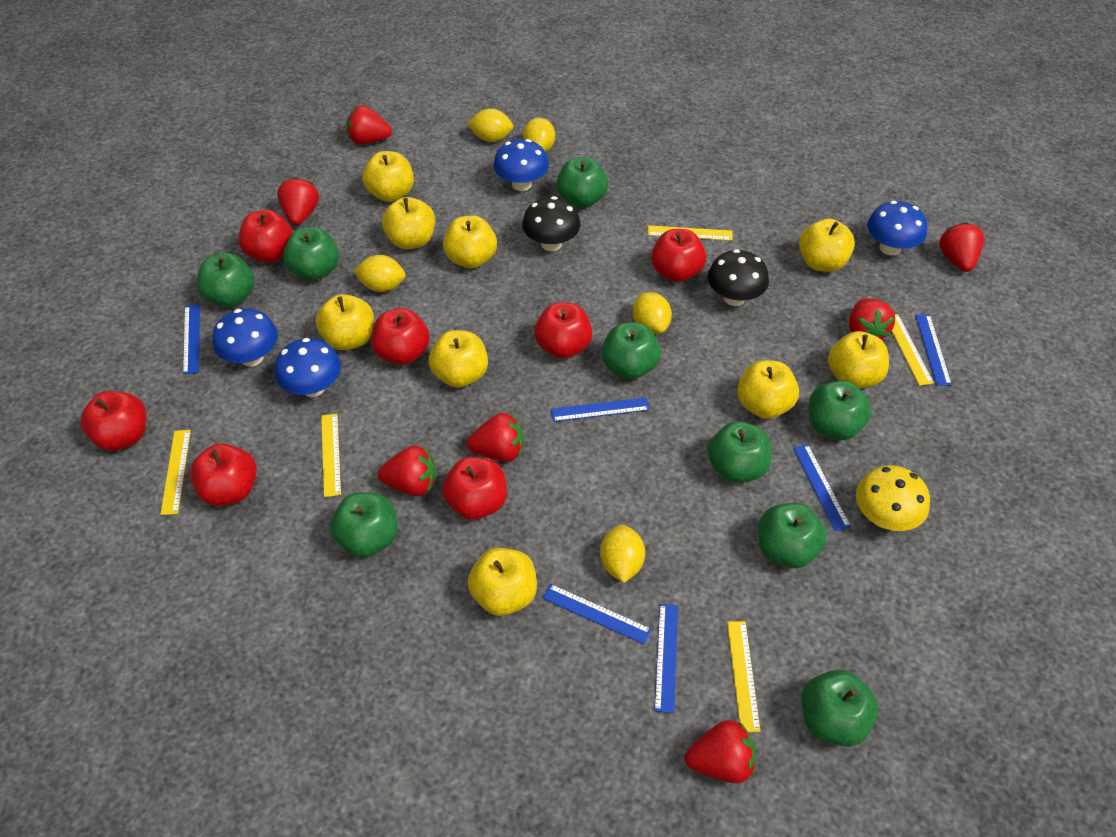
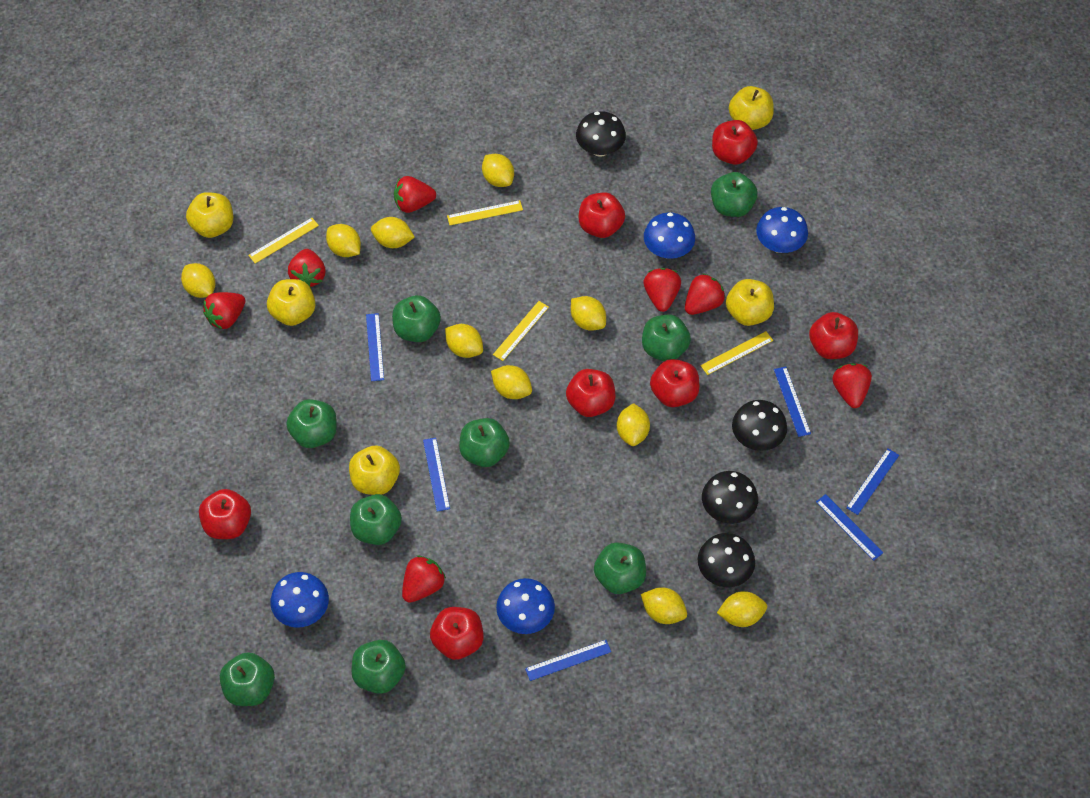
black mushroom: [522,196,581,251] [707,249,769,306] = 2 -> [576,111,626,157] [698,533,755,587] [702,471,758,524] [732,400,787,451] = 4
yellow apple: [316,294,374,350] [362,151,414,202] [382,197,435,249] [429,330,488,388] [443,216,497,269] [467,548,537,616] [737,360,799,419] [799,219,855,272] [828,331,889,388] = 9 -> [186,192,233,238] [267,279,316,326] [349,445,400,495] [726,279,774,326] [729,86,774,130] = 5
yellow lemon: [353,255,406,292] [467,108,514,142] [523,118,555,152] [600,525,645,583] [633,292,672,334] = 5 -> [181,263,216,298] [326,224,361,257] [371,217,415,248] [445,324,483,358] [482,154,514,187] [491,365,532,399] [571,296,606,331] [617,403,650,446] [641,587,687,624] [717,591,767,627] = 10
yellow mushroom: [856,465,930,531] = 1 -> none = 0
yellow ruler: [160,430,191,515] [321,414,341,497] [647,225,733,241] [727,621,761,732] [892,314,934,386] = 5 -> [248,218,319,263] [447,200,523,225] [493,301,549,361] [700,331,773,375] = 4

